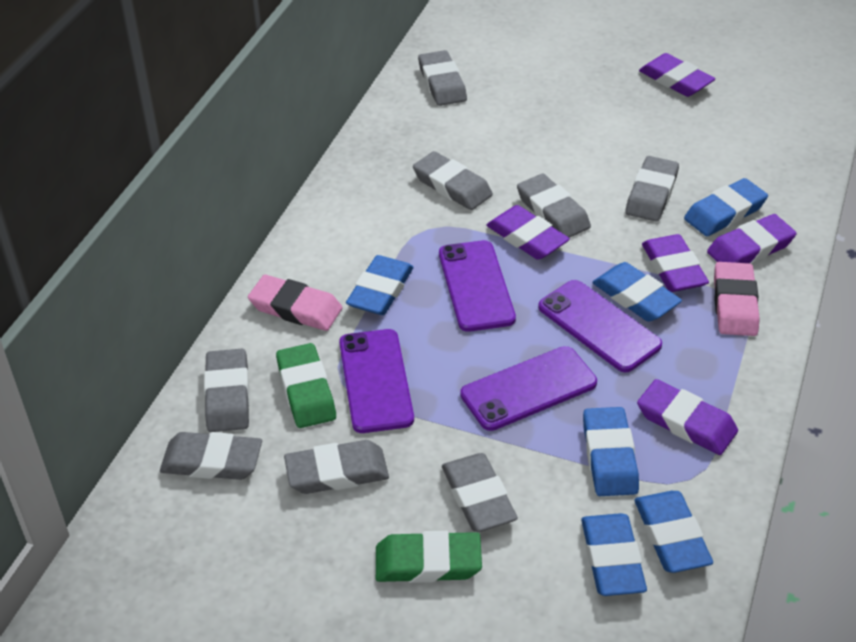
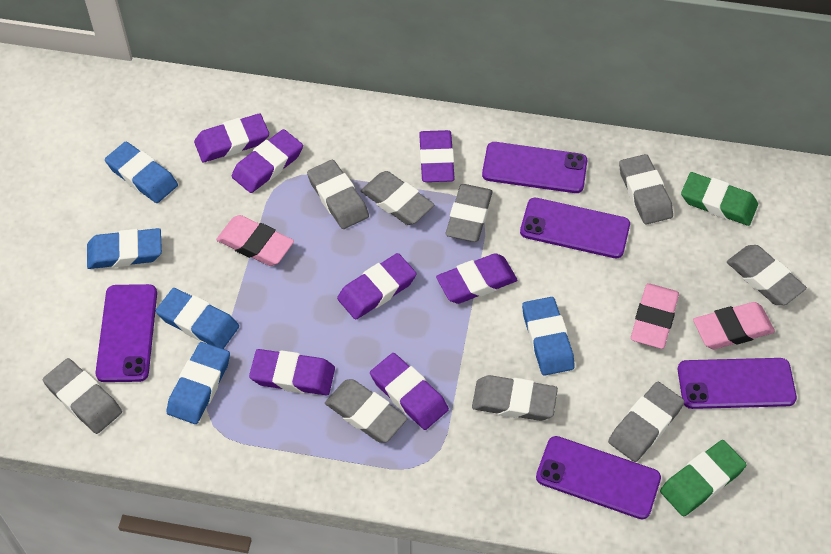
blue eraser: [346,255,413,315] [581,513,647,596] [583,407,639,496] [592,262,682,322] [634,491,713,573] [684,178,768,236] = 6 -> [87,228,162,269] [105,142,178,203] [156,288,239,349] [166,342,230,424] [522,297,575,376] = 5
grey eraser: [160,432,262,480] [204,349,250,432] [284,440,389,494] [413,151,493,210] [418,50,467,106] [442,453,518,532] [517,174,591,238] [625,156,679,222] = 8 -> [43,358,122,434] [307,160,369,229] [325,379,408,443] [361,171,435,225] [445,184,493,242] [472,375,558,421] [608,382,685,462] [619,154,673,225] [727,245,807,305] = 9
pink eraser: [248,275,342,331] [714,262,760,336] = 2 -> [216,215,294,266] [631,283,679,349] [693,302,775,349] = 3
purple eraser: [486,205,570,260] [637,379,738,455] [639,53,715,97] [642,234,709,292] [707,214,797,264] = 5 -> [194,113,269,162] [232,129,303,193] [249,349,335,395] [337,253,417,320] [370,353,449,430] [419,130,455,182] [436,253,517,304] = 7
purple phone: [339,329,414,433] [439,240,516,332] [460,346,597,431] [538,280,662,372] = 4 -> [95,284,157,382] [482,142,587,193] [520,198,630,258] [536,436,661,519] [678,358,797,409] = 5

